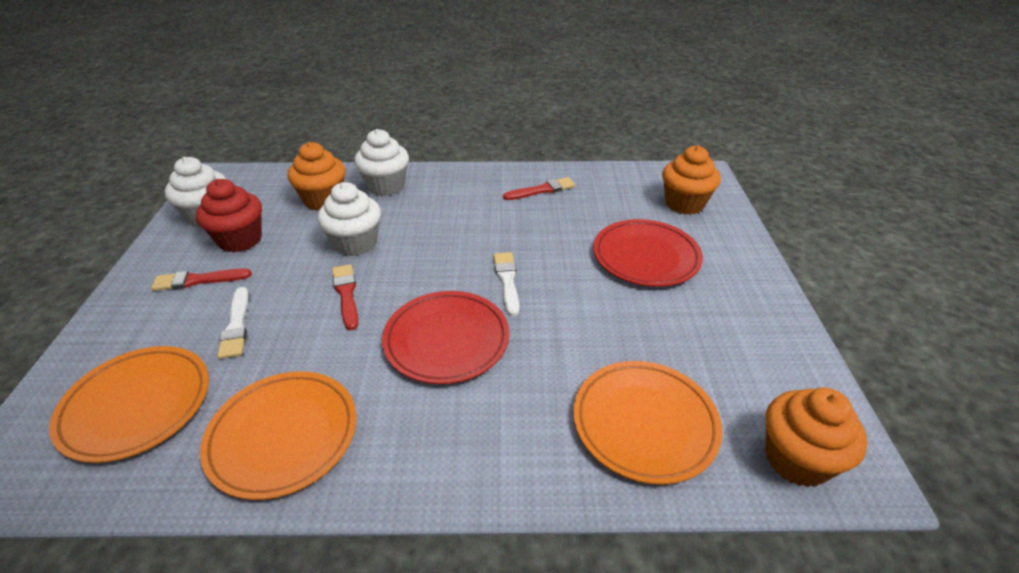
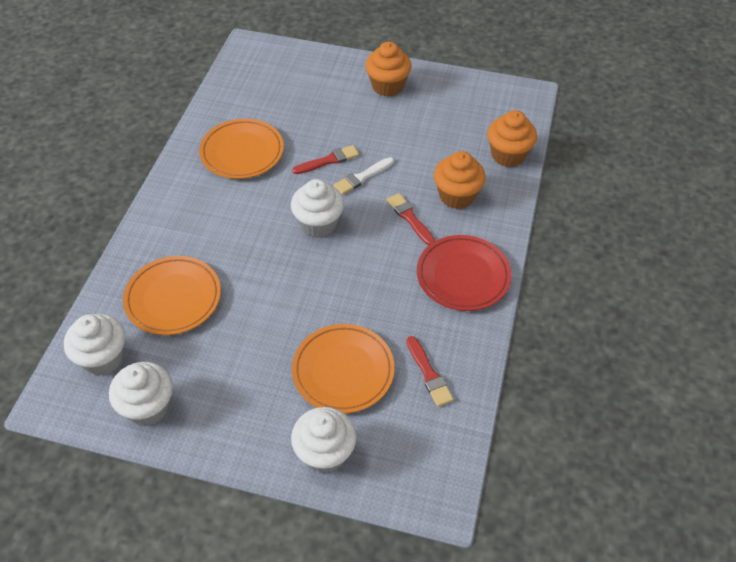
red cupcake: [196,179,262,252] = 1 -> none = 0
red plate: [382,291,510,384] [593,219,703,287] = 2 -> [417,235,511,311] = 1
white brush: [217,287,249,359] [493,252,519,316] = 2 -> [334,157,394,195] = 1
white cupcake: [165,157,226,227] [317,182,381,256] [354,129,409,196] = 3 -> [64,314,125,376] [109,362,173,426] [291,179,344,238] [291,407,357,473] = 4

